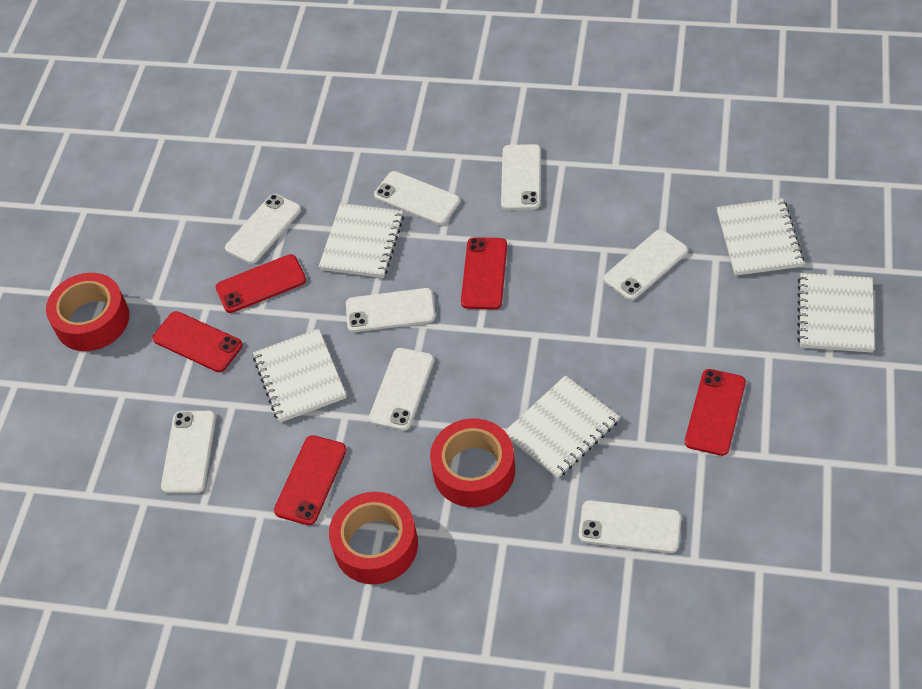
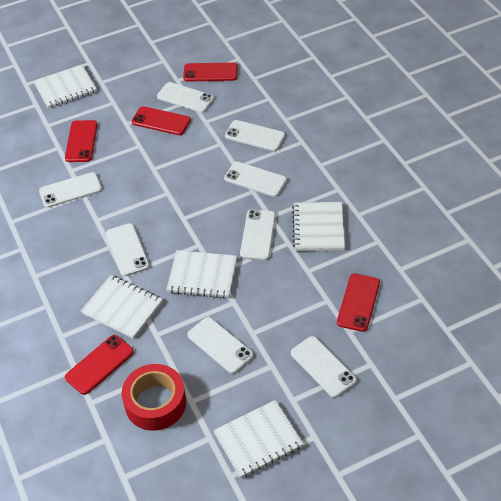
red tape: [46,273,129,351] [329,492,418,584] [430,418,515,507] = 3 -> [122,364,186,431] = 1

